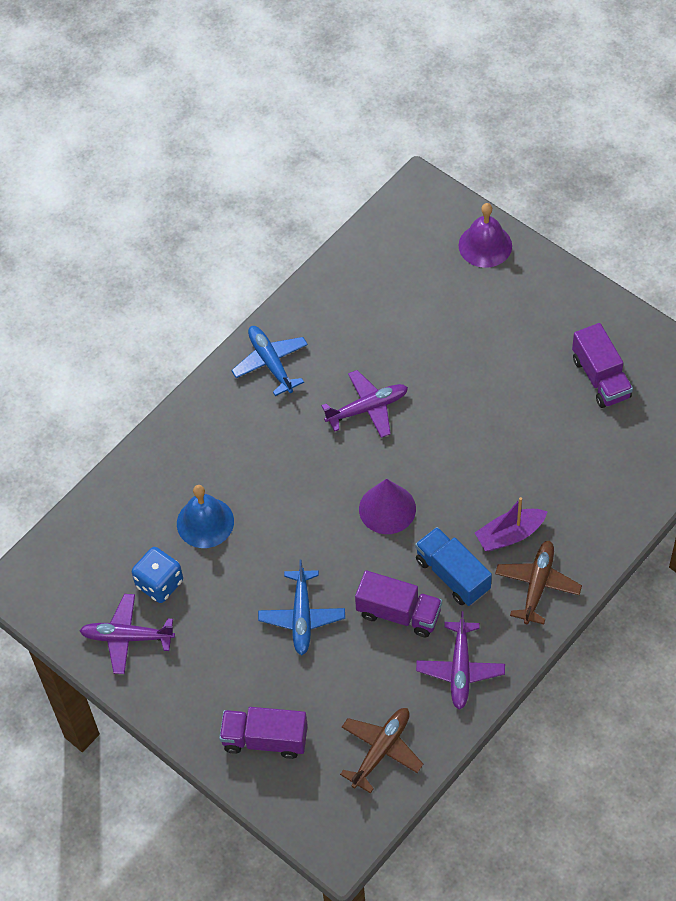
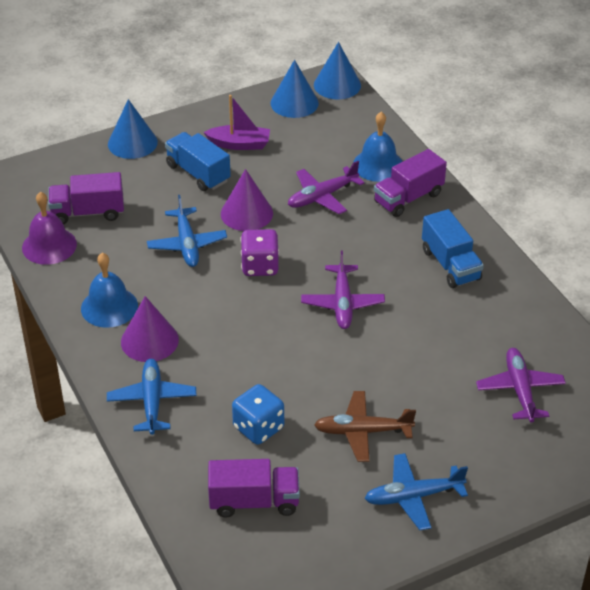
blue bell: [177,485,234,548] = 1 -> [81,252,138,328] [353,112,403,182] = 2
blue cone: none = 0 -> [108,99,158,159] [271,60,319,118] [314,42,361,99] = 3
blue plane: [231,326,308,396] [258,560,345,655] = 2 -> [107,359,197,435] [147,195,227,267] [364,453,468,530] = 3
blue truck: [415,527,492,606] = 1 -> [165,132,231,191] [422,209,484,288] = 2
brown plane: [340,708,423,794] [495,540,582,624] = 2 -> [314,391,416,462] = 1
purple cone: [359,479,416,534] = 1 -> [121,296,179,362] [221,169,273,231] = 2
purple dice: none = 0 -> [240,229,279,276] = 1

